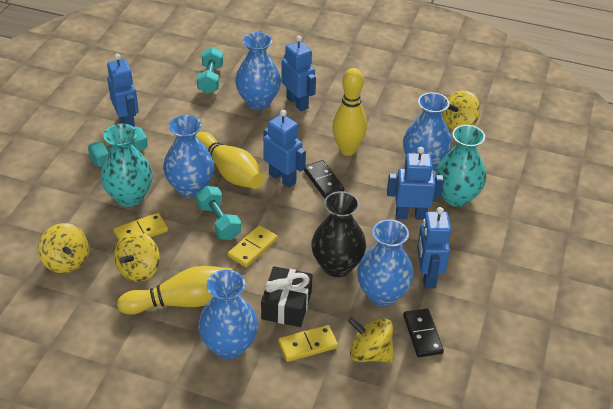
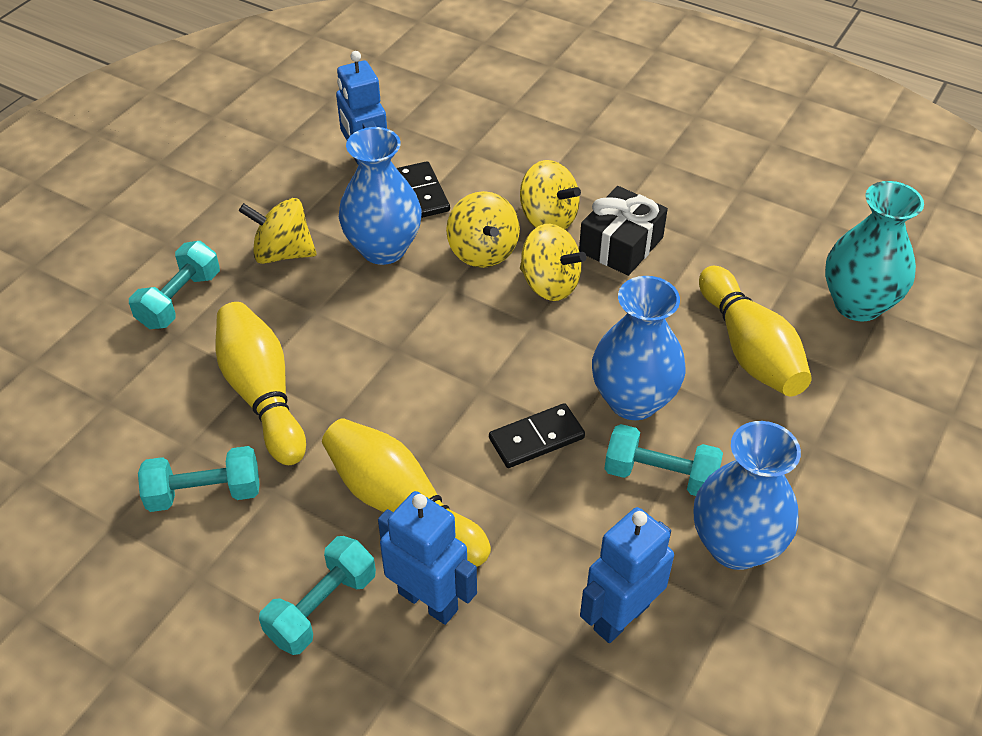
black vase: [311,191,366,277] = 1 -> none = 0
blue robot: [107,54,139,127] [263,110,306,188] [281,36,316,111] [387,147,444,220] [417,207,451,288] = 5 -> [336,51,387,165] [378,491,477,625] [580,507,674,643] = 3
blue vase: [163,115,214,198] [198,270,258,359] [235,32,281,110] [357,219,414,306] [403,92,452,170] = 5 -> [339,127,422,265] [592,276,686,420] [694,421,801,570] = 3
turquoise dumbbell: [88,126,148,167] [196,186,241,240] [197,47,223,94] = 3 -> [129,241,220,329] [138,446,259,512] [259,536,376,655] [604,424,723,496] = 4
turquoise vase: [100,124,152,207] [436,125,486,207] = 2 -> [825,181,924,321] = 1
yellow domino: [113,213,168,241] [228,225,278,267] [278,325,338,362] = 3 -> none = 0

